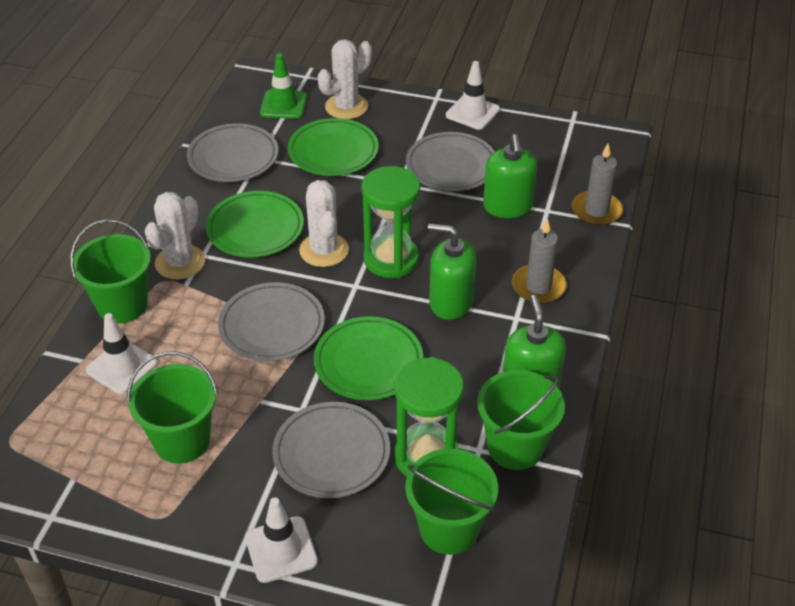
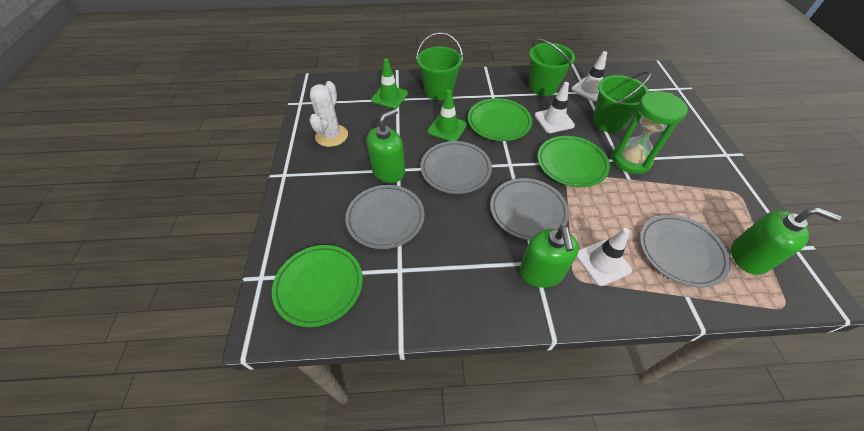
green bucket: [70,219,151,324] [127,351,218,464] [405,448,498,555] [477,370,565,470] = 4 -> [416,32,463,100] [529,39,575,96] [593,71,651,133] = 3
green hourglass: [361,166,420,278] [394,357,464,477] = 2 -> [611,91,688,174] = 1
green traffic cone: [260,53,307,119] = 1 -> [371,58,408,109] [428,90,467,141] = 2
grey candle: [512,218,567,304] [572,144,623,226] = 2 -> none = 0
white cactus: [144,192,205,279] [299,180,349,267] [318,39,372,119] = 3 -> [309,81,348,147] = 1

